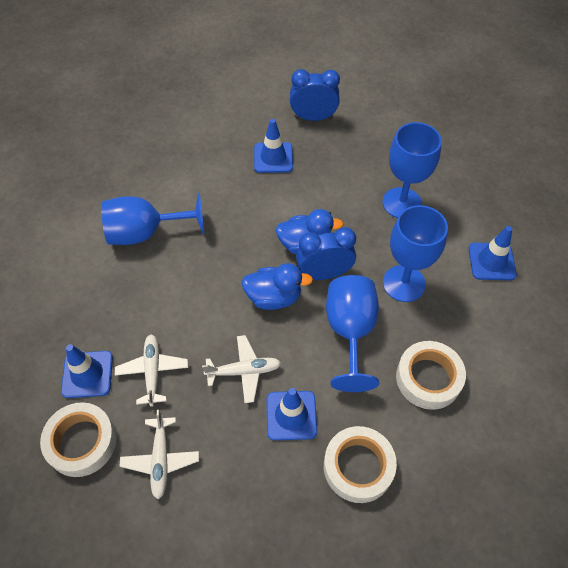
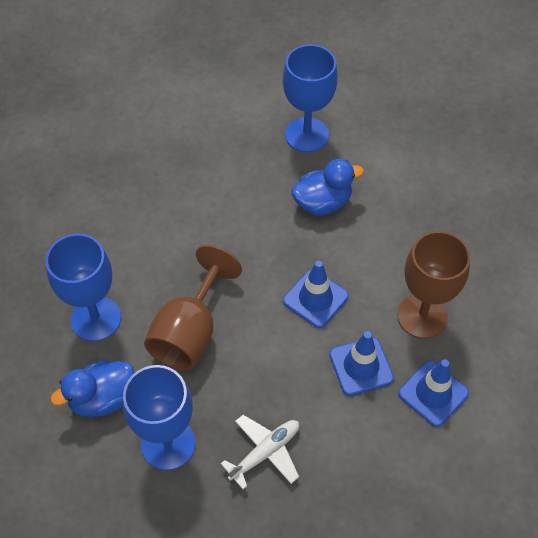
blue clock: [290,69,340,121] [296,227,356,280] = 2 -> none = 0
blue goblet: [101,193,204,245] [326,275,379,392] [382,122,442,218] [383,205,448,302] = 4 -> [46,234,121,341] [123,365,195,470] [283,44,338,152] = 3
blue traffic cone: [61,344,113,398] [254,119,293,173] [267,388,317,440] [469,226,517,280] = 4 -> [283,261,349,328] [329,331,394,396] [398,359,469,427] = 3
brown goblet: none = 0 -> [144,245,242,370] [397,231,471,339] = 2
white plane: [115,334,188,407] [120,410,199,499] [202,335,281,403] = 3 -> [221,415,299,489] = 1
white tape: [40,402,117,477] [324,426,397,503] [396,341,466,410] = 3 -> none = 0

